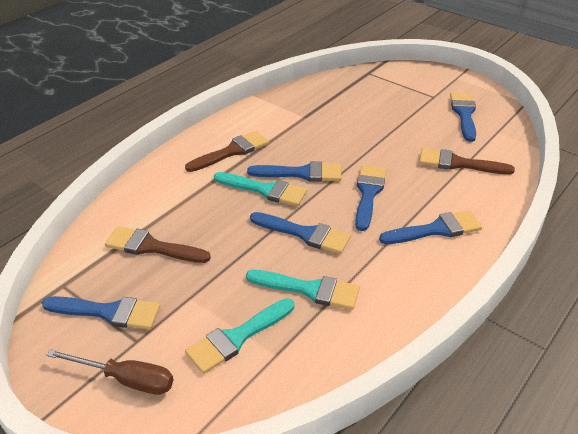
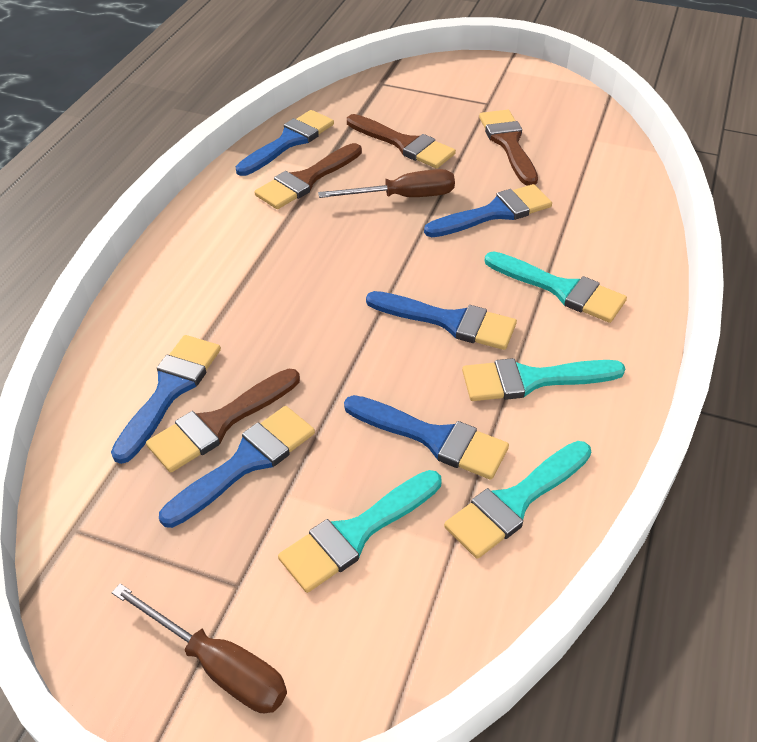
brown brush: [105,226,211,263] [185,131,269,172] [419,148,515,175] = 3 -> [146,369,300,473] [255,143,362,209] [347,114,456,168] [479,110,538,186] = 4
brown screwdriver: [46,349,173,395] = 1 -> [111,583,287,713] [318,169,455,198] = 2
turquoise brush: [185,298,294,374] [214,172,307,206] [246,270,360,310] = 3 -> [278,470,442,593] [444,441,591,559] [462,358,625,401] [484,251,627,323] = 4

